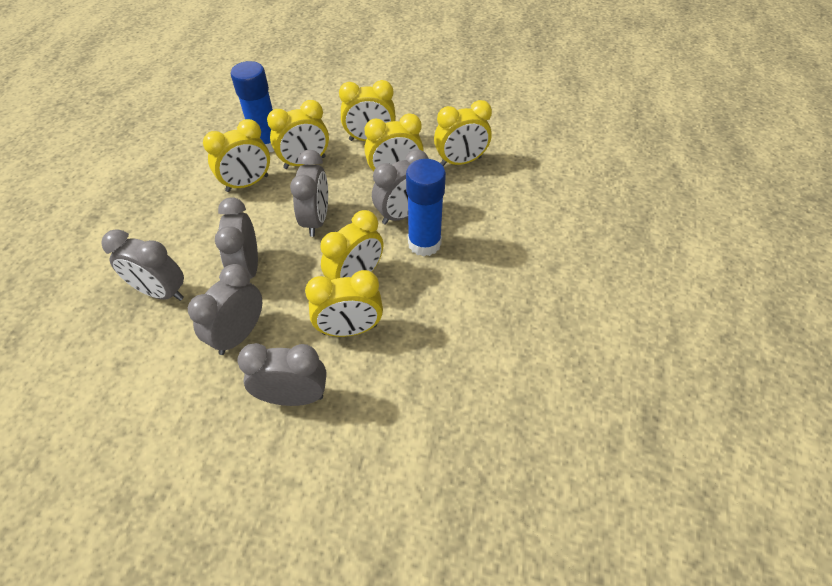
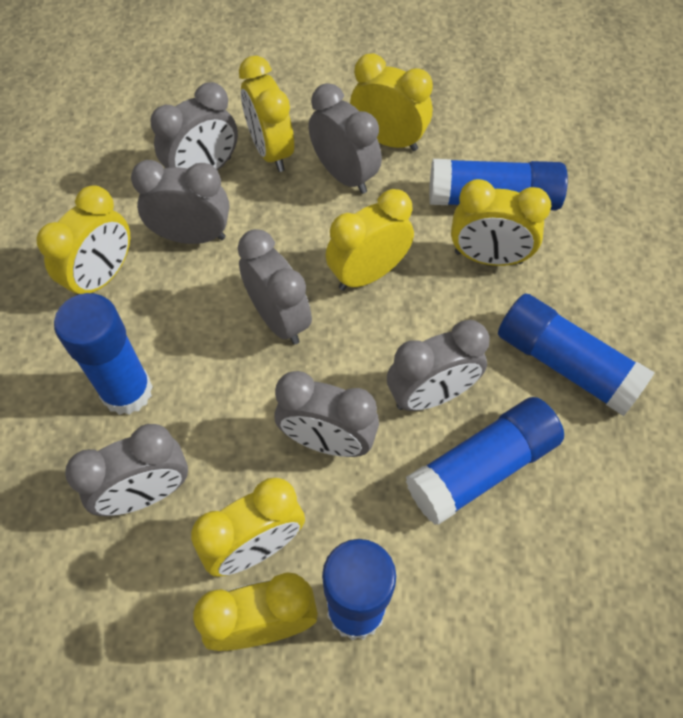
blue glue stick: [231,61,274,152] [406,159,446,257] = 2 -> [54,293,153,415] [322,539,396,640] [406,397,564,525] [429,159,568,210] [498,293,655,416] = 5
grey clock: [101,229,184,301] [188,264,262,355] [215,197,258,279] [237,343,327,406] [290,150,328,237] [372,149,428,224] = 6 -> [65,424,188,516] [131,160,229,244] [150,82,238,171] [238,229,312,345] [275,371,379,457] [308,83,382,194] [387,320,490,411] = 7

